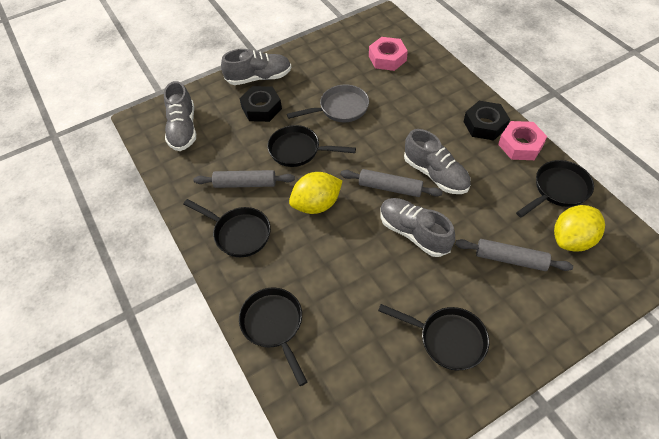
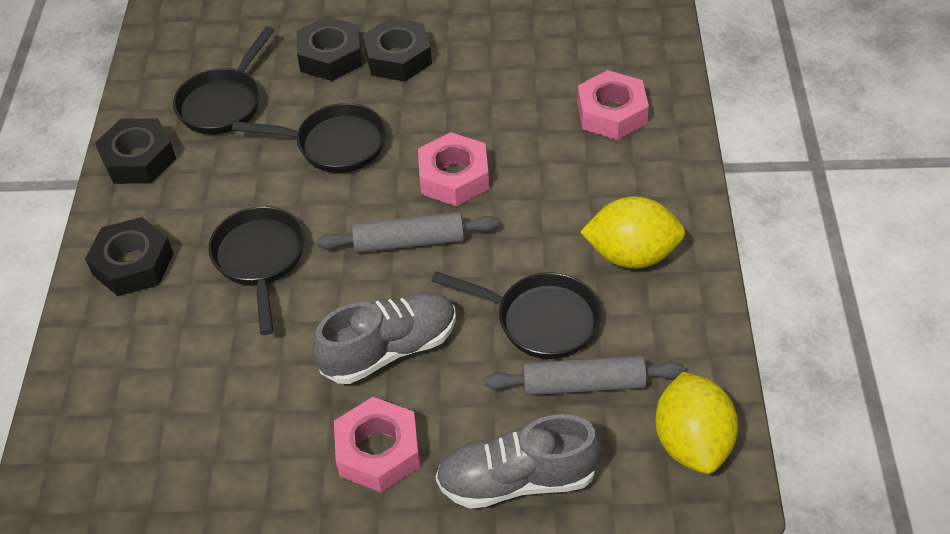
black nut: [239,86,282,122] [463,101,510,141] = 2 -> [85,217,174,296] [95,118,176,184] [297,16,362,81] [363,18,432,81] = 4
black pan: [183,199,271,257] [239,288,307,386] [267,125,356,167] [378,304,489,370] [516,160,594,217] = 5 -> [173,26,275,135] [209,206,305,335] [232,103,386,173] [432,271,601,359] = 4
grey pan: [287,85,369,122] = 1 -> none = 0
grey rolling pin: [193,170,295,188] [340,169,443,197] [455,239,573,271] = 3 -> [317,212,499,253] [484,356,685,395] = 2
grey shoe: [164,81,196,151] [221,49,291,85] [380,198,455,257] [404,129,471,194] = 4 -> [313,292,456,384] [435,414,601,509] = 2
pink nut: [369,37,408,71] [498,121,547,160] = 2 -> [334,397,420,492] [418,132,489,206] [577,70,649,140] = 3

